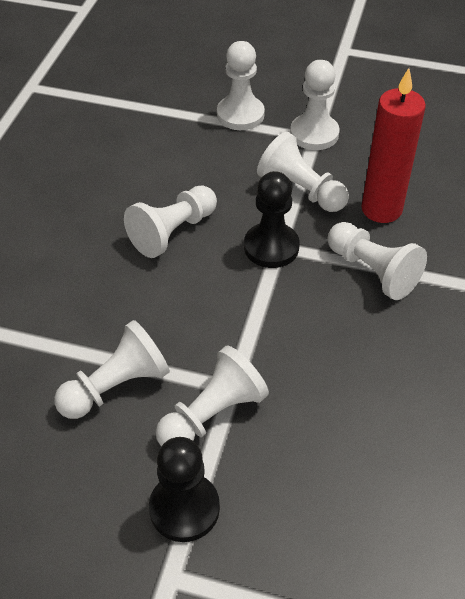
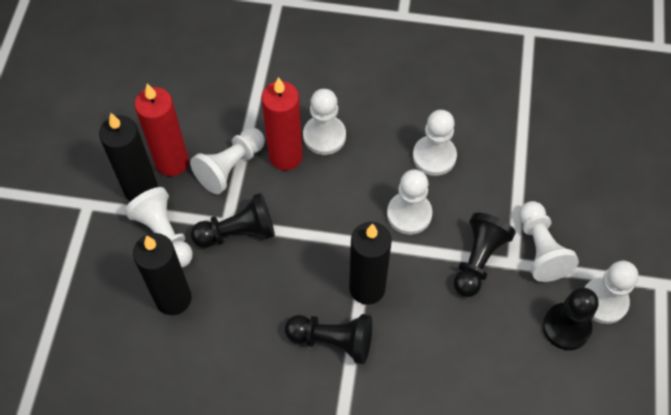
black candle: none = 0 -> [99,113,158,201] [133,233,191,315] [349,222,392,305] = 3
black pawn: [149,437,220,542] [244,171,300,268] = 2 -> [191,193,275,248] [285,314,372,364] [453,213,516,297] [543,287,599,350] = 4
red candle: [361,68,426,223] = 1 -> [135,83,189,176] [262,77,303,171] = 2

